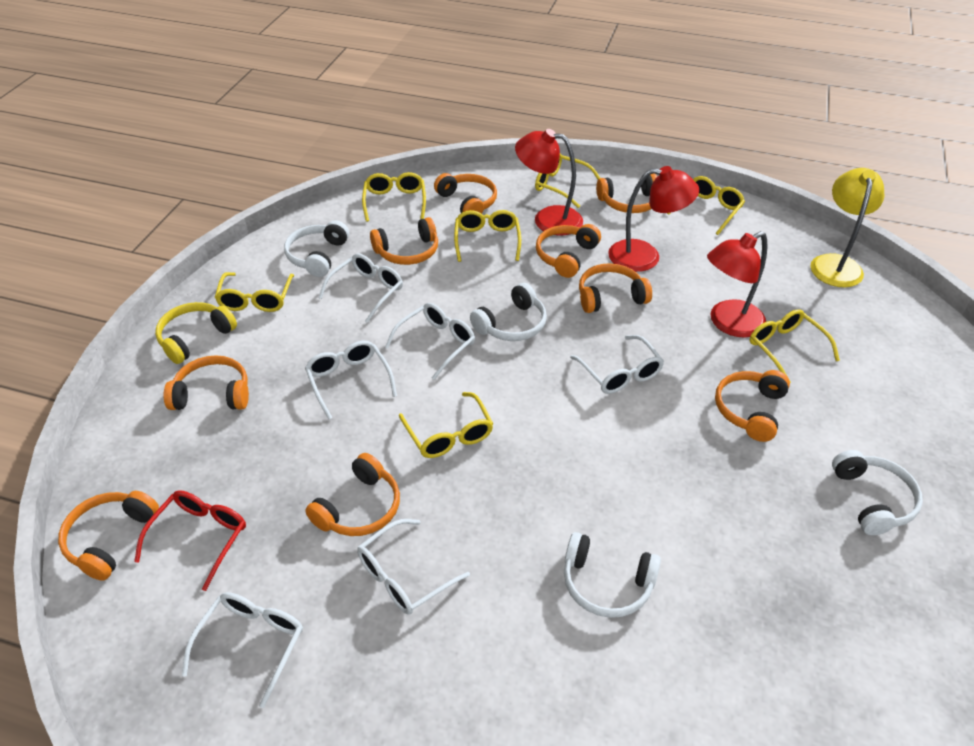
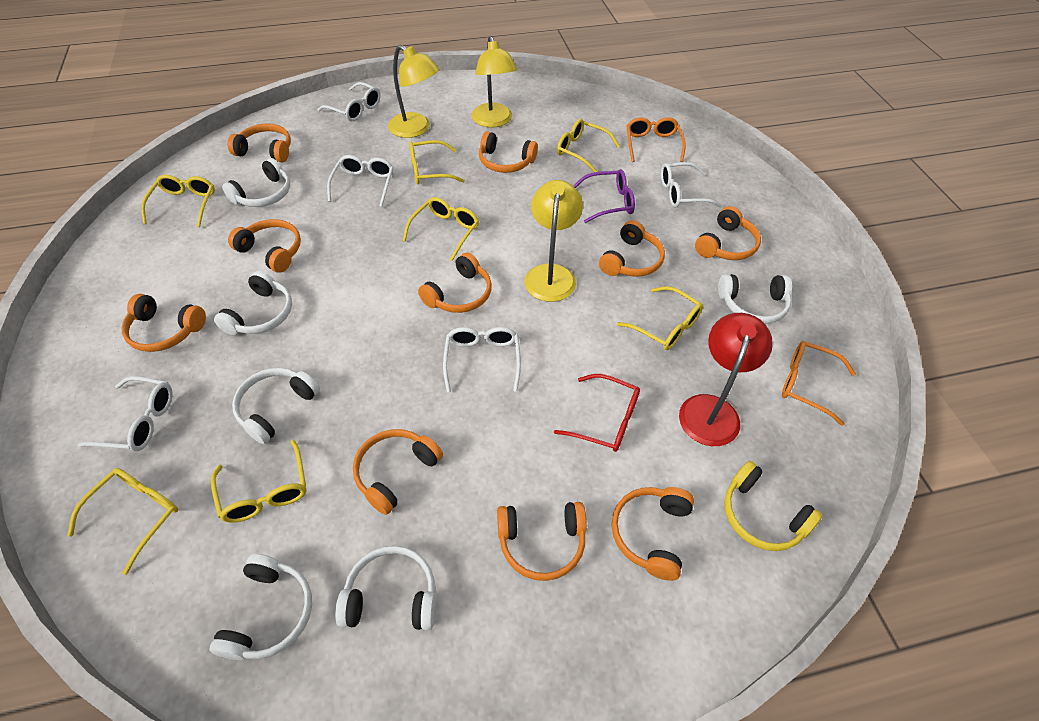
orange glasses: none = 0 -> [627,117,685,162] [782,341,856,426] = 2
orange headphones: [58,491,159,581] [163,355,249,410] [305,453,400,536] [370,217,438,265] [434,173,497,214] [536,224,601,278] [579,263,652,313] [596,174,657,213] [715,370,790,442] = 9 -> [121,294,206,352] [227,123,291,163] [228,219,301,273] [353,429,443,515] [418,253,492,313] [479,131,538,173] [497,502,587,581] [599,220,665,277] [612,487,694,581] [695,206,761,260] = 10
purple glasses: none = 0 -> [573,169,635,223] = 1
red lamp: [515,129,583,236] [608,166,699,272] [707,231,767,338] = 3 -> [679,313,773,446] = 1
white glasses: [182,592,303,708] [305,341,397,419] [318,254,403,323] [357,519,470,615] [385,303,475,380] [570,335,664,394] = 6 -> [78,376,173,451] [318,82,381,121] [327,155,394,207] [443,327,521,392] [661,162,722,208] = 5
white headphones: [284,220,349,277] [470,283,547,341] [564,532,661,618] [832,450,923,535] = 4 -> [210,554,312,660] [214,271,292,335] [222,158,290,207] [232,368,320,444] [335,546,436,630] [718,274,792,324] = 6
yellow lamp: [810,168,884,287] = 1 -> [388,45,439,138] [472,36,517,128] [524,180,583,302] = 3

